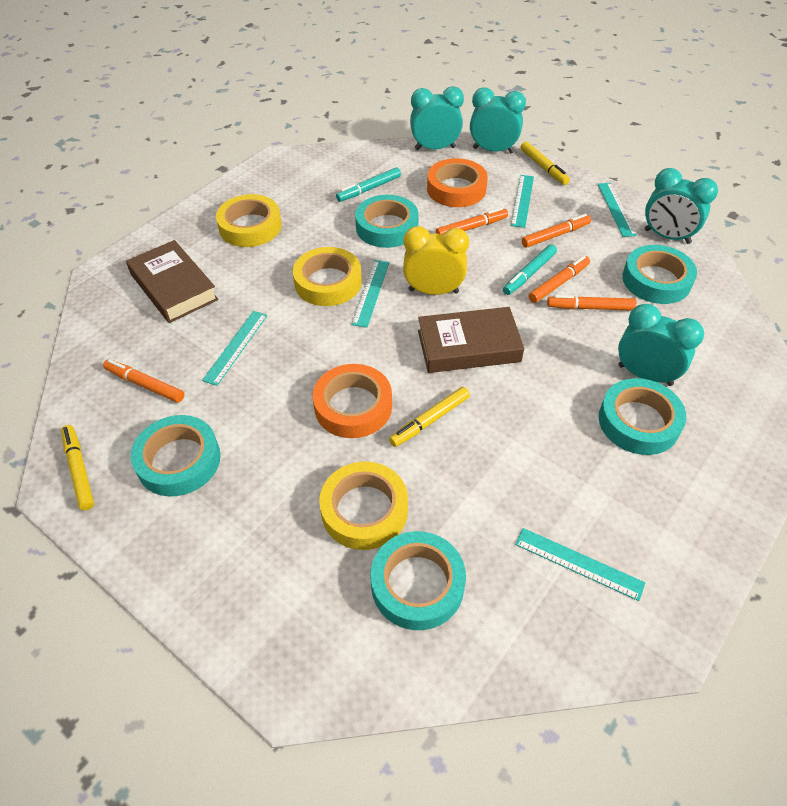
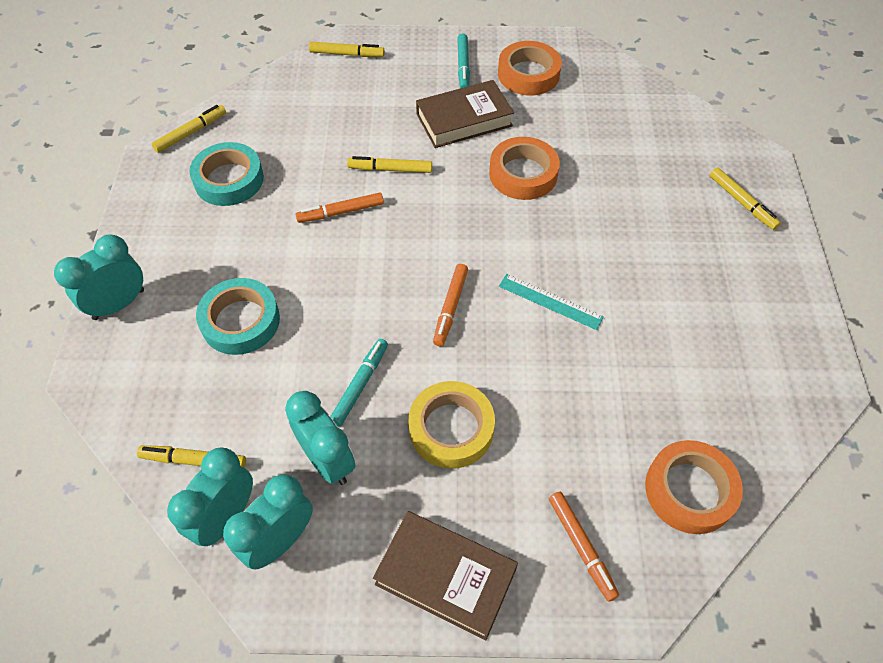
orange marker: [103,359,184,403] [436,208,508,234] [522,214,591,248] [529,256,590,303] [547,295,637,311] = 5 -> [295,193,384,223] [433,264,468,346] [549,492,619,602] = 3
orange tape: [313,364,392,438] [427,158,488,207] = 2 -> [489,137,560,200] [498,41,562,95] [645,440,743,534] = 3
turquoise ruler: [202,311,268,386] [352,260,389,327] [511,175,534,228] [515,528,645,601] [598,183,637,237] = 5 -> [499,274,604,330] = 1
turquoise tape: [131,415,221,496] [355,195,419,248] [371,531,466,630] [599,378,686,455] [622,245,697,304] = 5 -> [189,142,264,206] [196,278,280,355] = 2
yellow clock: [403,226,469,295] = 1 -> none = 0
yellow marker: [61,425,94,510] [389,387,470,447] [521,142,570,185] = 3 -> [137,445,246,468] [152,105,226,153] [309,42,385,57] [347,156,432,173] [710,168,781,230] = 5
yellow tape: [216,194,282,247] [293,247,362,306] [319,462,408,550] = 3 -> [409,381,495,468] = 1

